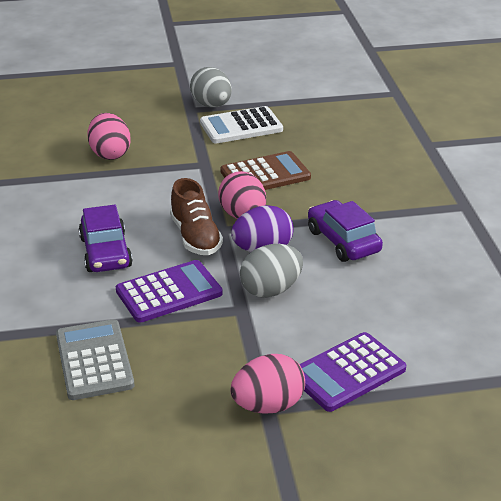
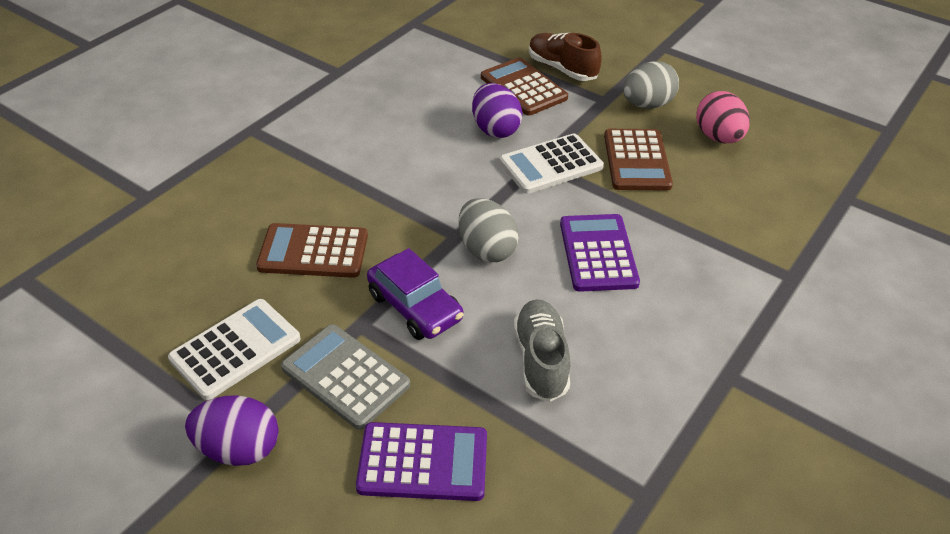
brown calculator: [220,151,311,190] = 1 -> [256,223,368,278] [481,57,568,116] [604,129,673,191] = 3
grey shoe: none = 0 -> [514,300,570,402] = 1
pink egg: [88,113,130,160] [218,171,266,219] [231,354,305,414] = 3 -> [696,91,750,143] = 1
purple car: [79,205,133,272] [308,200,383,262] = 2 -> [367,248,464,340] = 1
purple egg: [231,205,293,252] = 1 -> [185,396,279,466] [472,83,523,138] = 2
white calculator: [200,106,283,144] = 1 -> [168,299,301,400] [499,133,604,194] = 2

